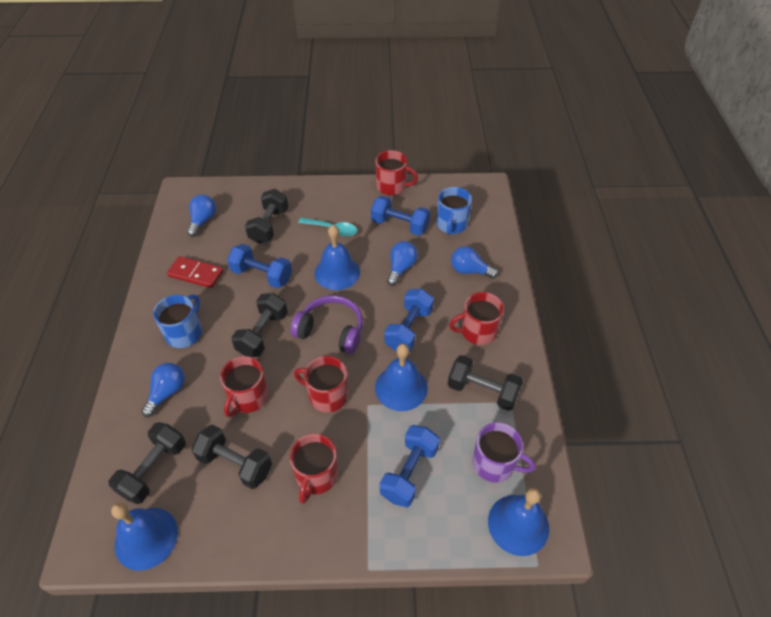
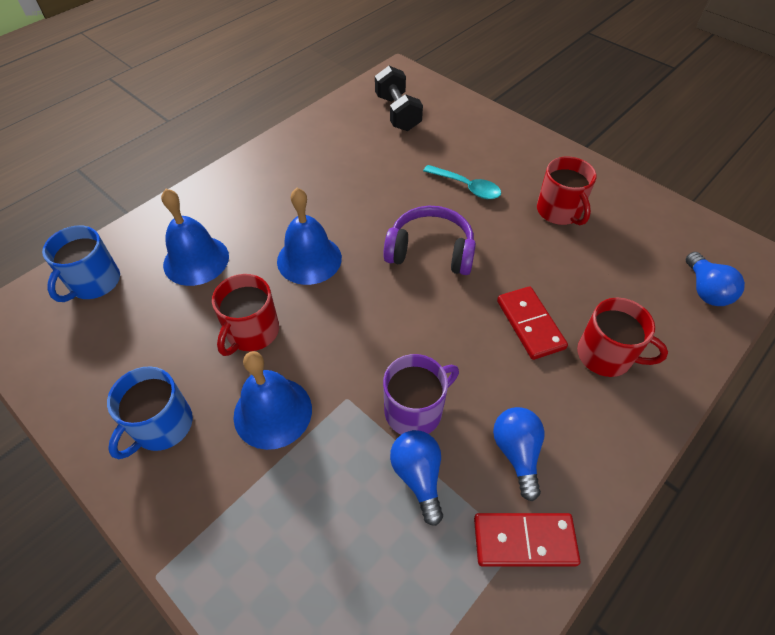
black dumbbell: [109,422,186,504] [191,424,272,489] [231,293,288,357] [245,189,288,244] [448,355,523,411] = 5 -> [375,66,423,131] = 1
blue bell: [111,502,178,571] [315,225,360,290] [375,344,428,411] [488,488,549,556] = 4 -> [161,189,229,286] [233,351,312,450] [277,188,342,285] = 3
blue dumbbell: [227,244,292,288] [371,196,430,236] [380,425,440,507] [384,289,434,352] = 4 -> none = 0
blue light bulb: [141,363,185,417] [187,195,216,237] [387,241,418,286] [451,246,498,279] = 4 -> [390,430,443,526] [493,407,544,501] [686,252,745,306] = 3
red domino: [167,256,223,288] = 1 -> [474,513,580,567] [497,286,568,360] = 2
red mug: [220,356,269,418] [290,433,338,504] [294,356,348,413] [375,150,418,195] [449,292,504,345] = 5 -> [212,274,279,356] [537,157,597,225] [577,298,668,377] = 3

